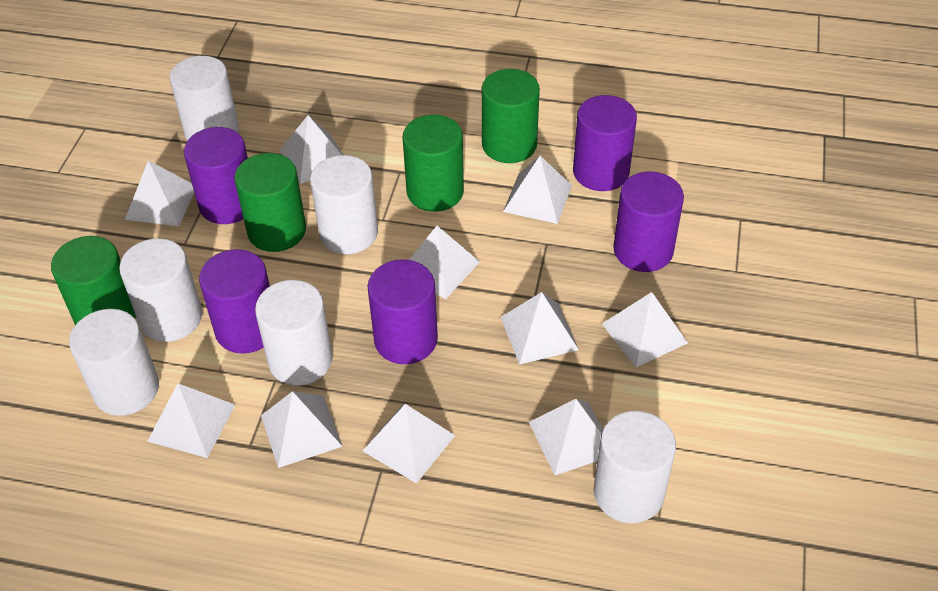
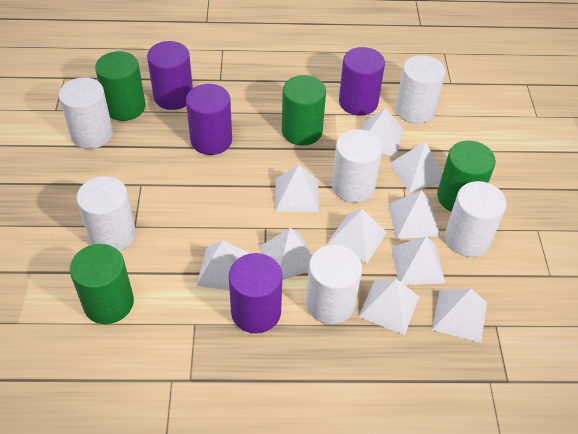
purple cylinder: [184,127,248,224] [199,249,270,354] [368,259,438,364] [573,95,637,191] [613,172,684,272] = 5 -> [147,41,193,110] [186,84,232,155] [229,253,283,333] [339,47,385,116] = 4

